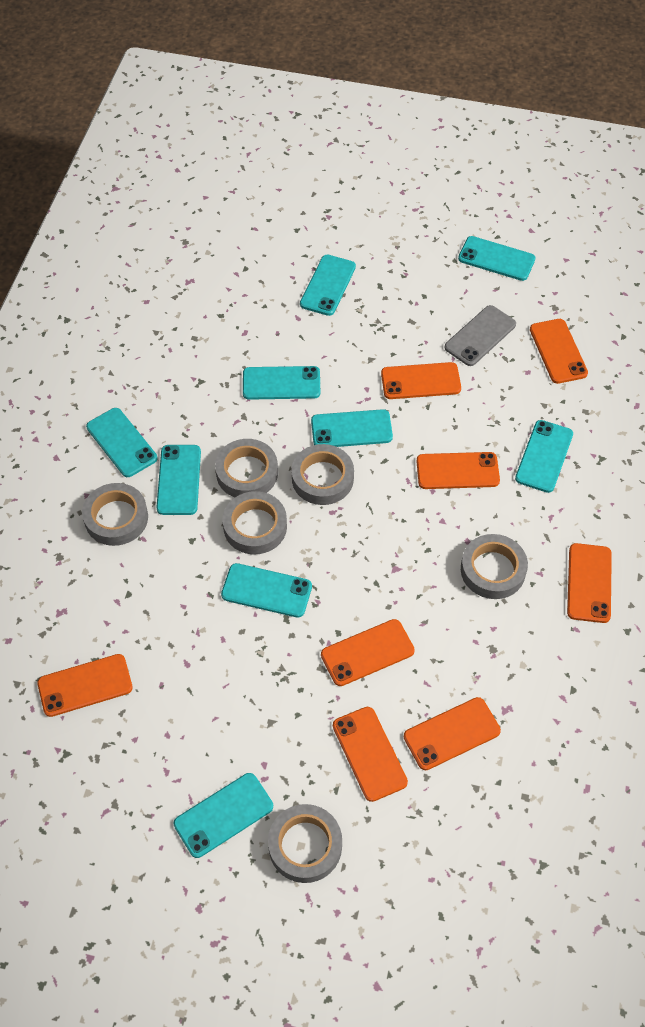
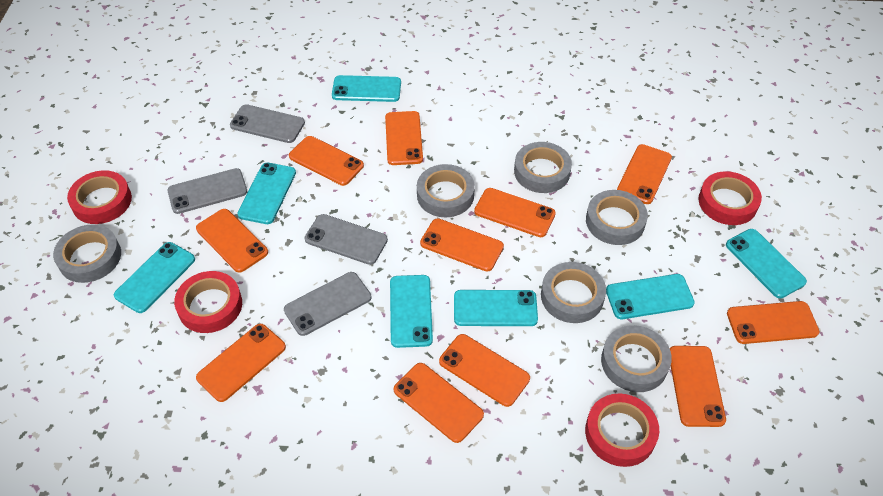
grey phone: [444,305,516,366] = 1 -> [167,168,247,214] [230,104,305,143] [284,272,371,336] [304,214,388,265] = 4
orange phone: [37,654,133,717] [321,619,415,686] [333,707,408,802] [381,362,461,399] [404,697,501,770] [416,452,500,489] [530,319,588,384] [567,543,612,623] = 8 -> [196,209,268,273] [196,324,286,402] [289,136,364,186] [385,111,423,165] [394,363,484,443] [420,218,504,271] [439,334,530,407] [474,188,556,237] [617,144,672,204] [670,346,726,427] [727,301,819,344] = 11
red tape: none = 0 -> [67,170,132,224] [174,271,242,333] [585,393,659,467] [698,171,762,225] = 4
turquoise phone: [86,408,157,477] [156,445,201,515] [174,773,273,858] [221,563,312,618] [243,366,320,400] [300,255,356,316] [311,409,393,447] [458,236,536,281] [515,420,573,493] = 9 -> [114,242,195,313] [237,163,296,224] [332,75,401,102] [390,275,433,348] [454,290,538,326] [606,274,695,319] [726,229,807,298] = 7

